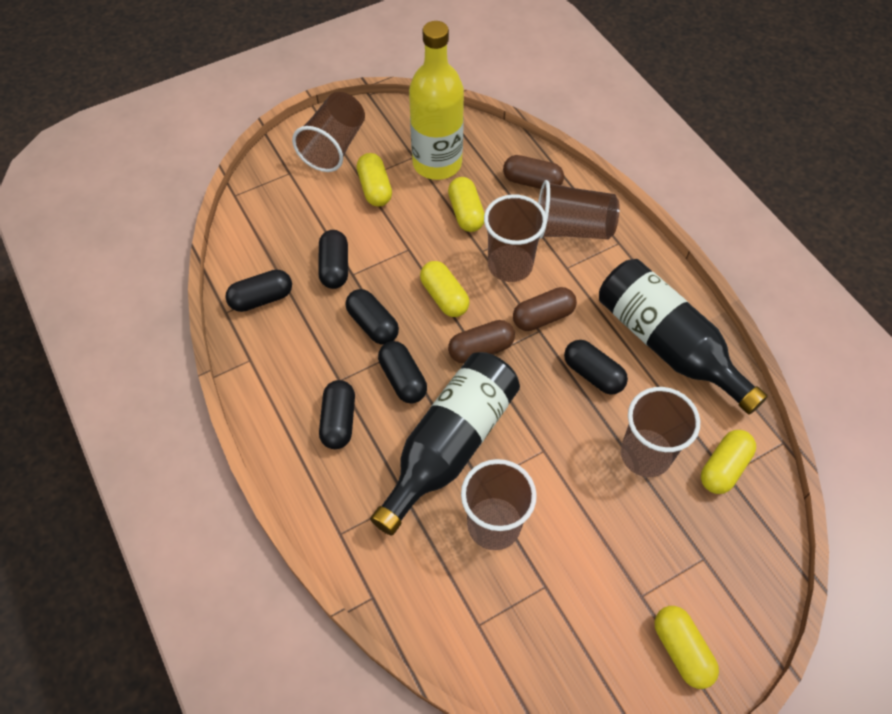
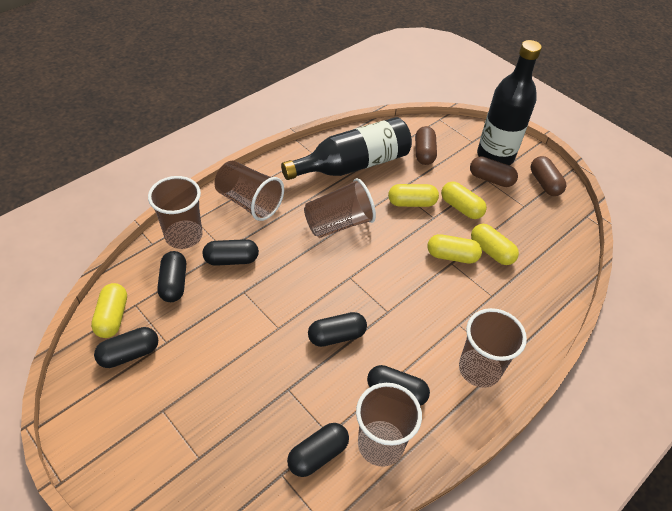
yellow bottle: [409,21,464,180] = 1 -> none = 0

